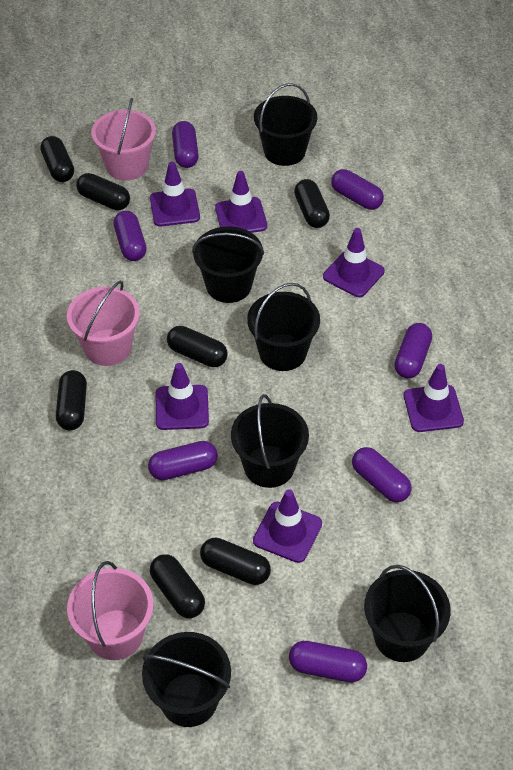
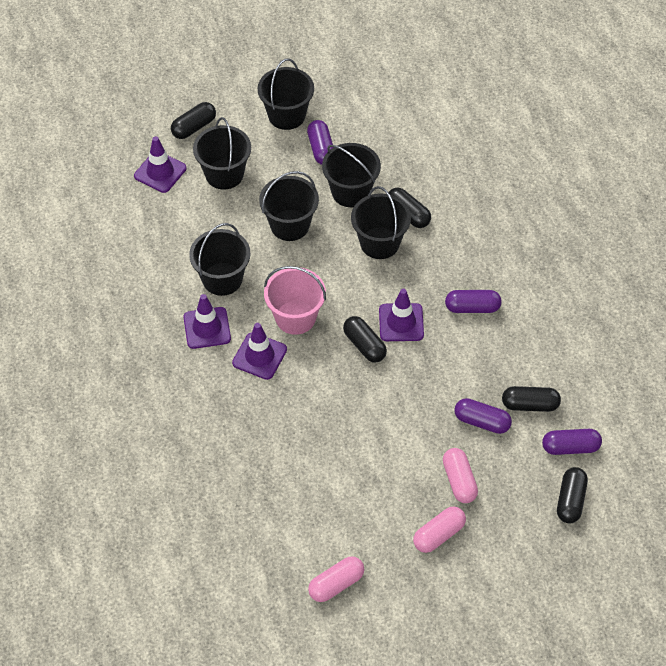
black capsule: [40,136,74,182] [56,370,87,430] [76,173,130,210] [150,554,205,618] [167,326,228,367] [200,538,271,585] [294,179,330,228] = 7 -> [171,102,216,139] [343,316,387,362] [388,188,431,228] [502,386,561,412] [557,467,588,523] = 5
pink bucket: [67,281,140,366] [67,561,153,660] [91,98,156,181] = 3 -> [264,266,326,335] = 1
pink capsule: none = 0 -> [308,556,364,602] [413,506,466,553] [443,448,478,503] = 3
purple capsule: [113,211,147,261] [148,441,218,480] [172,121,199,168] [289,641,367,682] [331,169,384,210] [352,447,411,502] [394,323,432,378] = 7 -> [307,120,333,165] [445,290,502,313] [454,398,512,434] [542,429,602,455] = 4
purple traffic cone: [150,162,200,226] [156,363,209,430] [215,171,267,233] [253,489,322,563] [323,228,385,297] [404,364,464,432] = 6 -> [134,136,186,193] [183,294,231,349] [232,323,287,380] [379,289,424,341] = 4

